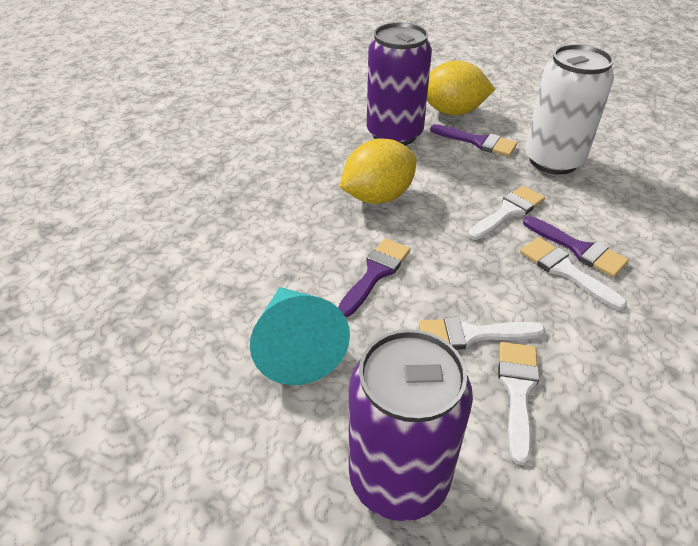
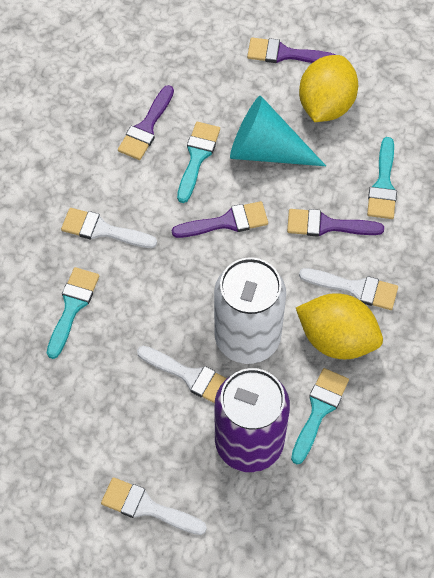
purple brush: [338,238,410,317] [430,124,517,157] [523,216,629,277] = 3 -> [118,85,174,160] [172,201,268,238] [247,38,336,63] [287,209,384,237] = 4
purple can: [349,329,473,521] [367,22,432,145] = 2 -> [215,368,290,472] = 1
turquoise brush: none = 0 -> [47,267,99,359] [177,122,220,203] [291,368,349,464] [367,137,397,219] = 4

